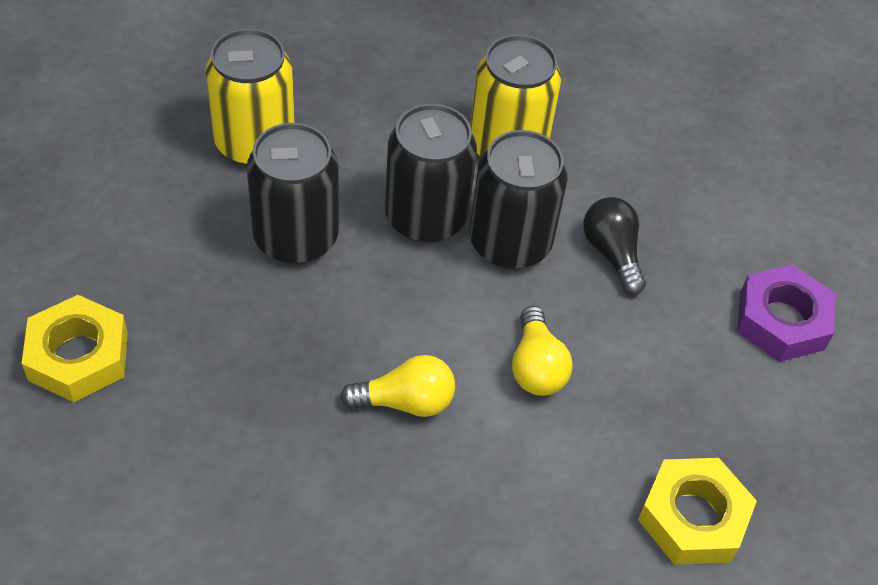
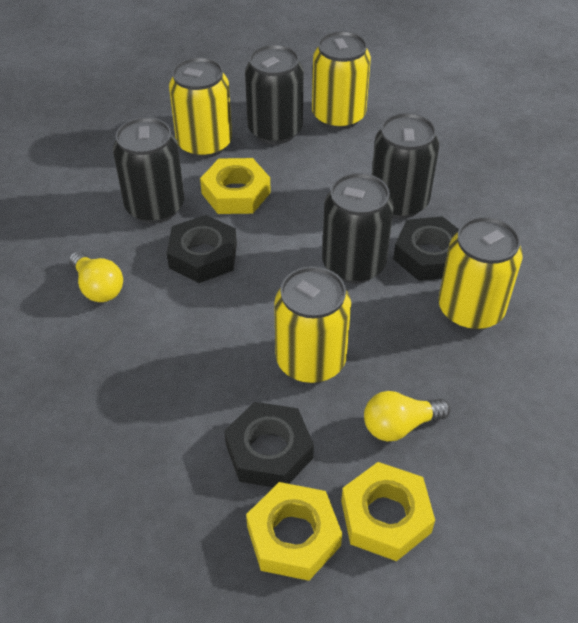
black can: [247,123,339,264] [385,104,477,243] [470,130,567,270] = 3 -> [113,117,185,223] [245,44,304,144] [322,173,394,283] [372,113,439,219] = 4
black light bulb: [583,197,646,295] = 1 -> none = 0
black nut: none = 0 -> [167,215,237,283] [224,402,314,487] [393,216,459,281] = 3
purple nut: [737,264,835,362] = 1 -> none = 0
yellow can: [205,28,295,166] [470,34,561,157] = 2 -> [169,57,232,158] [274,266,351,384] [312,31,371,130] [438,217,523,330] = 4
yellow nut: [21,295,128,402] [638,458,757,565] = 2 -> [200,158,271,214] [246,482,342,581] [341,462,435,561] = 3

